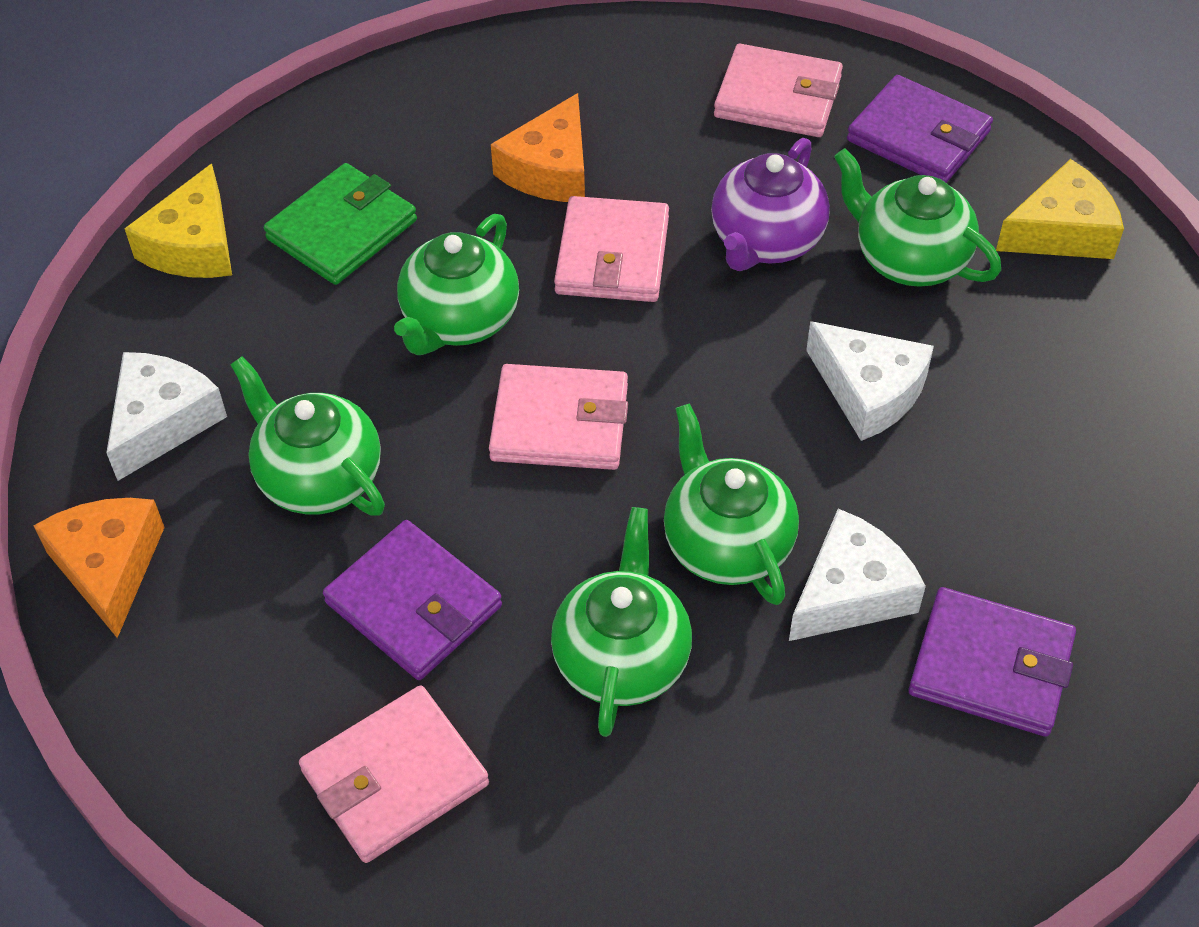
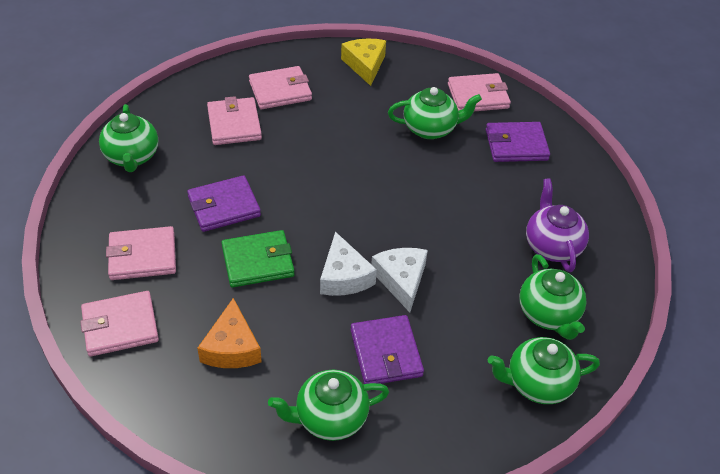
orange cheese: [33,498,165,638] [491,93,585,202] = 2 -> [197,298,262,368] = 1
pink wallet: [299,685,489,863] [489,364,628,470] [554,196,669,302] [714,44,843,137] = 4 -> [80,291,159,357] [106,226,176,280] [207,96,262,145] [249,66,312,109] [448,73,511,111] = 5
white cheese: [106,352,227,481] [789,509,926,641] [806,321,934,441] = 3 -> [320,232,377,296] [371,248,428,312] = 2
yellow cheese: [124,164,232,278] [996,159,1124,259] = 2 -> [341,39,386,86] = 1

